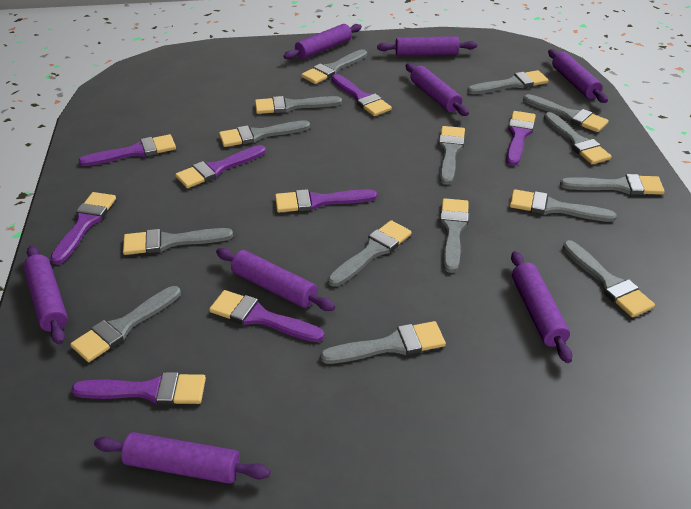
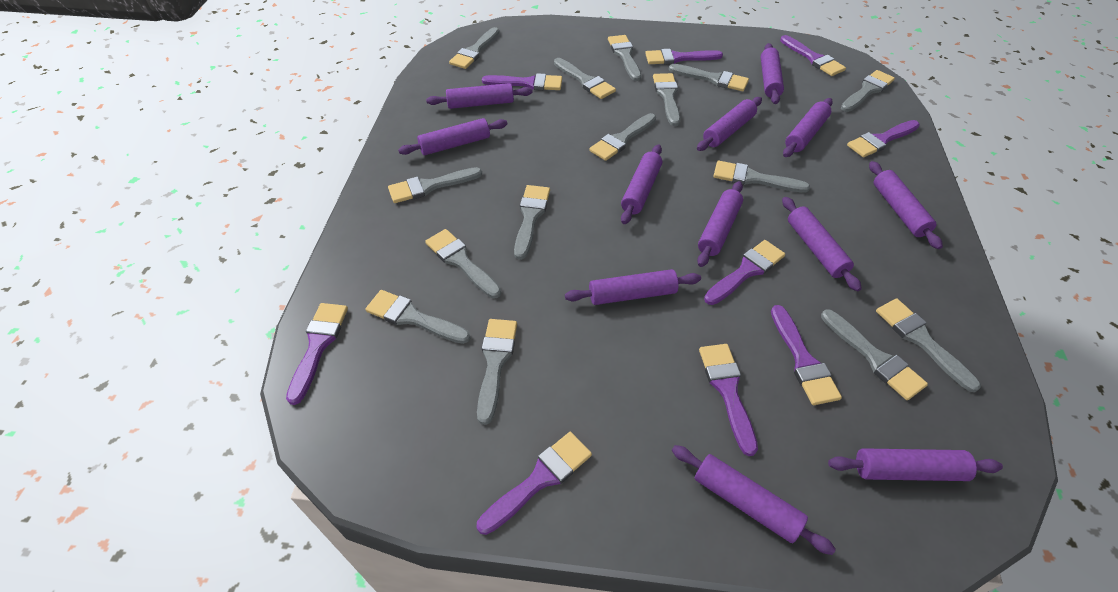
purple brush: [50,192,116,265] [71,372,206,405] [79,134,176,166] [175,145,266,188] [209,290,324,342] [275,189,377,213] [332,74,392,116] [506,111,536,166] = 8 -> [286,303,348,405] [477,432,592,535] [482,73,562,90] [645,49,723,64] [699,344,758,456] [704,240,785,305] [771,305,842,405] [780,35,846,76] [847,120,920,157] = 9
purple rolling pin: [23,245,68,345] [94,432,270,484] [216,248,335,311] [283,24,362,59] [377,36,477,56] [406,63,469,116] [511,251,572,363] [548,49,608,103] = 8 -> [398,118,507,155] [426,83,533,109] [565,269,701,305] [621,144,662,224] [672,445,836,555] [697,97,762,151] [697,181,743,267] [761,43,784,104] [782,197,862,292] [783,98,833,157] [828,448,1003,481] [869,161,943,249] = 12

